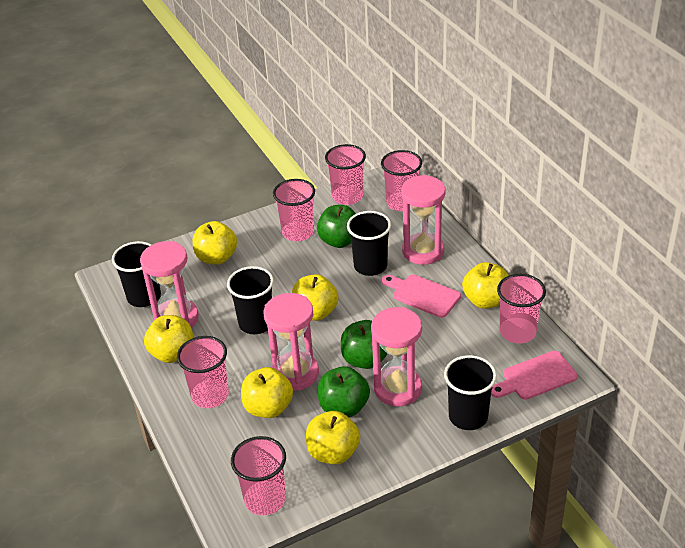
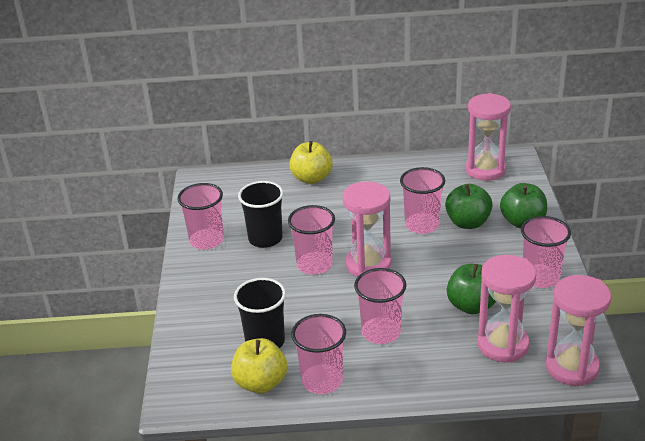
black cup: [112,241,161,307] [227,266,274,334] [347,211,391,276] [444,355,497,430] = 4 -> [234,278,286,349] [238,181,284,248] = 2
pink cutting board: [382,274,461,318] [491,351,578,400] = 2 -> none = 0
yellow apple: [144,315,194,363] [193,221,237,265] [241,367,293,418] [292,274,339,321] [306,411,360,464] [462,262,509,309] = 6 -> [231,338,287,394] [289,141,332,184] = 2

